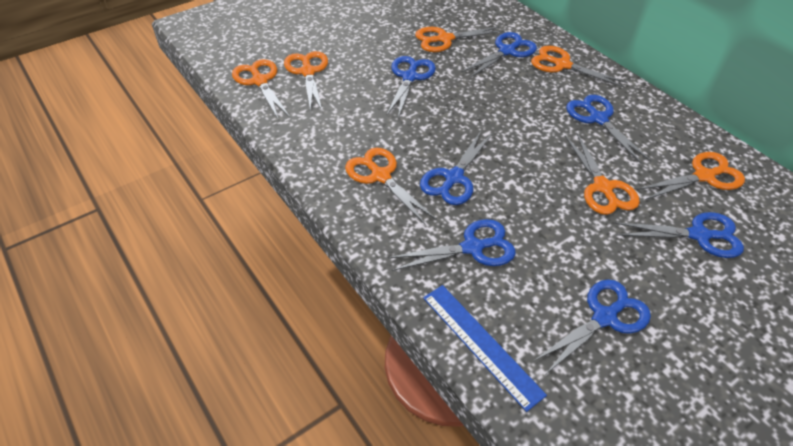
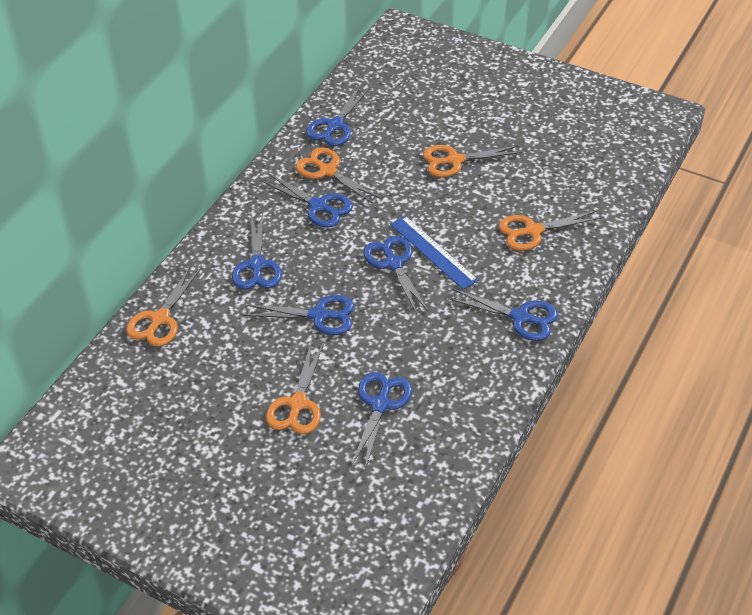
orange scissors: [232,59,290,119] [284,51,328,112] [345,148,436,225] [415,26,504,52] [531,46,627,88] [565,133,640,215] [637,152,745,200] = 7 -> [126,265,201,347] [266,343,324,434] [296,147,382,204] [423,145,522,177] [499,211,602,251] = 5

